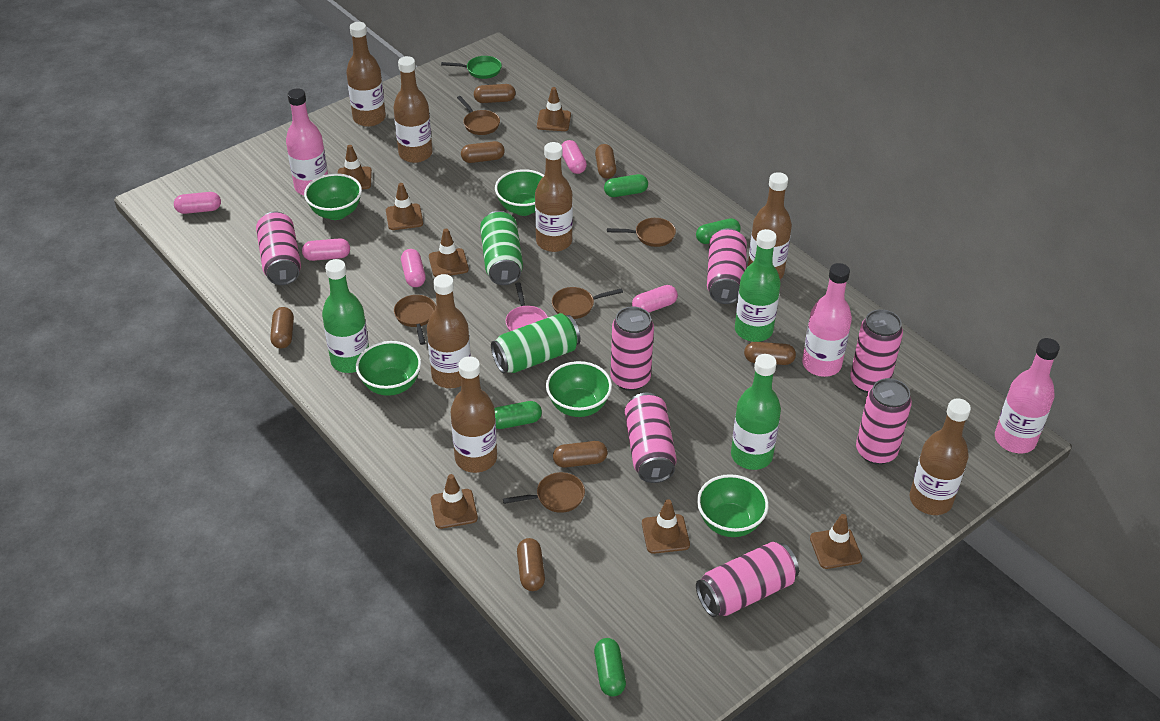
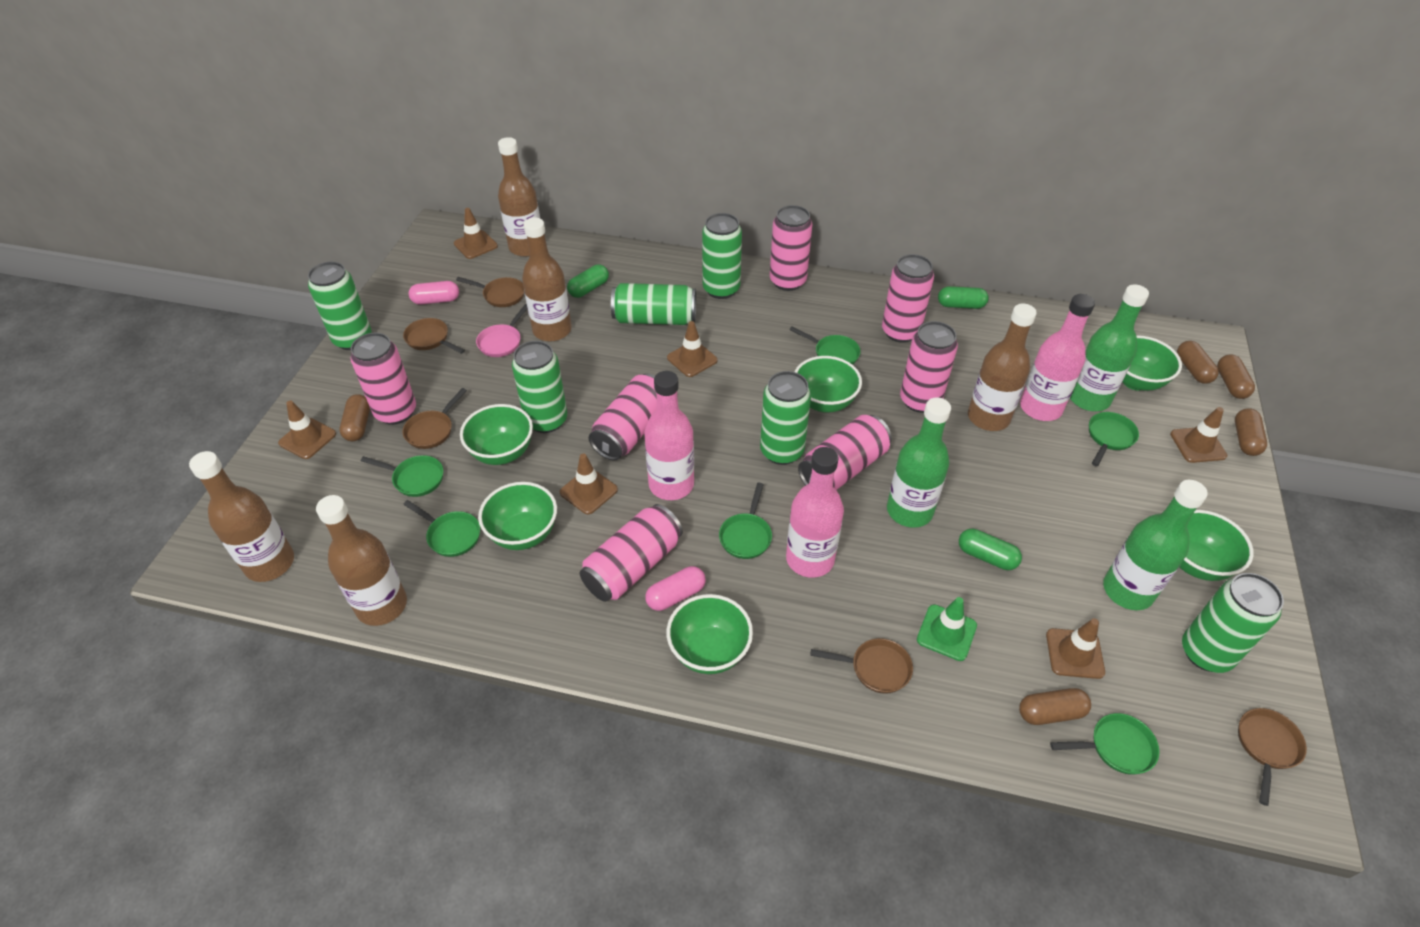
brown bottle: [346,22,386,127] [393,56,432,163] [427,274,471,388] [451,356,497,473] [535,142,573,252] [748,172,792,279] [910,398,971,515] = 7 -> [189,451,294,582] [316,495,407,626] [498,137,540,257] [522,217,572,342] [968,304,1037,431] = 5
brown capsule: [270,307,294,349] [461,141,505,163] [474,84,516,103] [517,538,545,591] [553,441,607,468] [595,144,616,179] [744,342,796,365] = 7 -> [340,394,370,441] [1019,688,1091,725] [1177,341,1219,384] [1217,354,1255,399] [1235,408,1267,456] = 5
brown traffic cone: [338,145,372,189] [386,183,423,230] [429,229,469,277] [431,474,478,529] [537,87,571,131] [642,499,690,554] [810,514,862,569] = 7 -> [278,401,336,459] [454,208,498,259] [560,454,618,514] [667,321,718,377] [1046,618,1105,679] [1170,407,1227,463] = 6
green bowl: [304,173,362,220] [356,341,421,396] [495,169,544,216] [546,361,612,417] [697,474,769,537] = 5 -> [460,404,533,465] [478,482,557,550] [666,594,753,674] [794,356,862,413] [1122,335,1182,391] [1180,510,1254,581] = 6
green can: [480,211,523,285] [491,313,581,373] = 2 -> [308,262,372,350] [512,341,567,433] [611,283,696,325] [702,213,742,299] [760,371,811,465] [1182,573,1284,673] = 6
green capsule: [495,401,542,429] [594,638,626,696] [604,174,648,197] [696,218,741,244] = 4 -> [567,264,609,298] [938,286,989,309] [959,529,1022,570] = 3
green pan: [441,56,502,79] = 1 -> [361,455,443,497] [403,500,480,557] [719,483,772,559] [789,326,860,365] [1050,713,1160,775] [1089,412,1139,466] = 6
green traffic cone: none = 0 -> [917,597,977,661] = 1
pink capsule: [174,192,221,214] [302,238,350,261] [401,249,426,287] [561,140,587,174] [632,285,678,313] = 5 -> [409,281,459,305] [645,566,706,611] = 2

